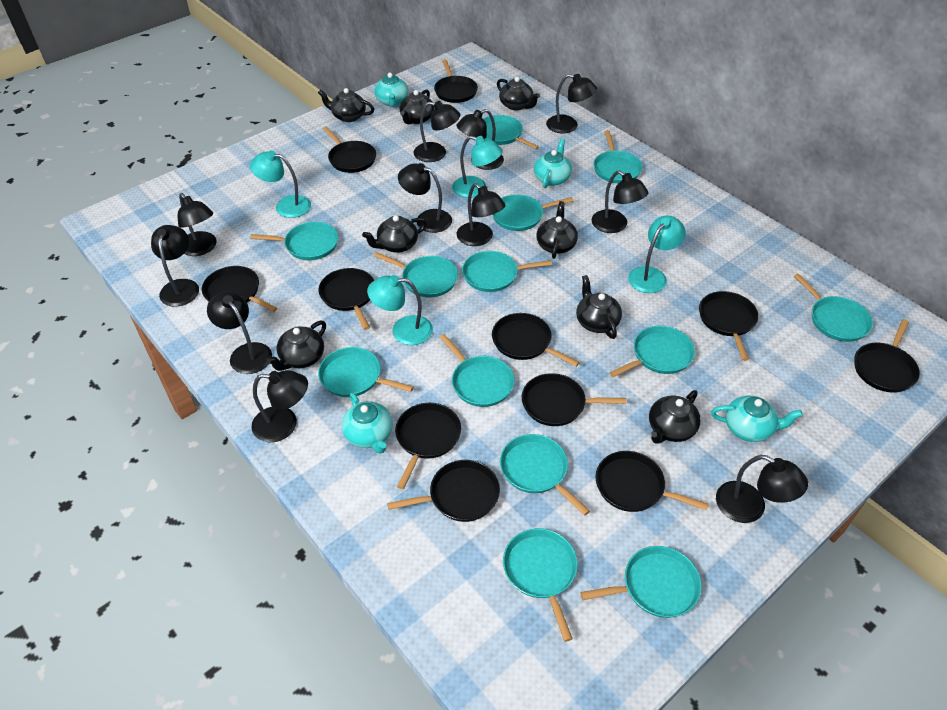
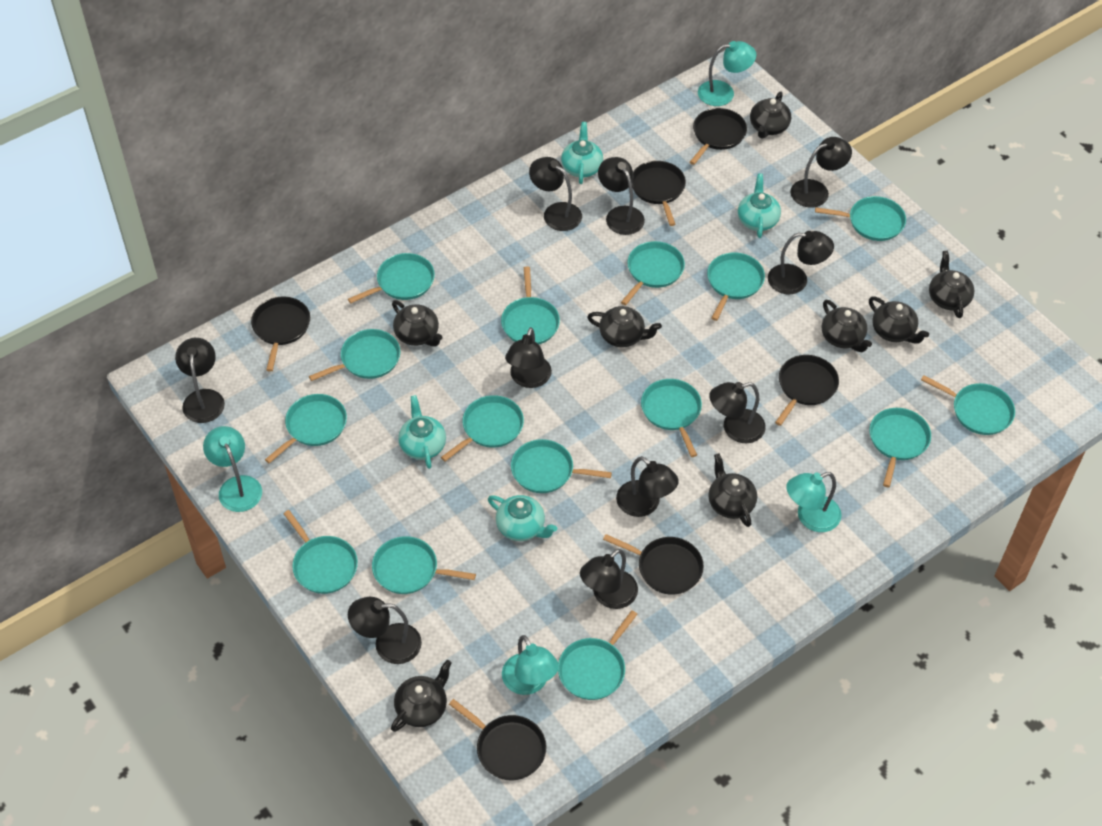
black lamp: [151,225,199,307] [178,193,217,256] [207,291,272,374] [251,370,308,442] [398,163,452,233] [414,101,460,162] [456,109,504,170] [457,183,505,246] [546,74,597,133] [591,171,648,233] [716,455,808,523] = 11 -> [175,338,225,423] [348,597,422,664] [505,327,552,388] [529,157,582,231] [580,549,638,609] [598,157,645,235] [616,456,679,517] [709,382,766,443] [768,231,834,294] [791,137,852,208] = 10
black pan: [202,266,277,312] [319,268,374,330] [323,126,376,173] [387,460,500,522] [395,403,461,489] [434,60,478,103] [492,313,580,367] [522,373,627,426] [596,451,709,512] [699,291,759,361] [854,319,920,393] = 11 -> [251,297,310,372] [449,699,546,781] [603,534,704,595] [632,161,686,226] [690,108,747,165] [775,355,839,426] = 6
turquoise pan: [250,222,338,260] [318,347,414,397] [374,252,458,297] [439,334,514,407] [462,251,552,292] [483,115,539,150] [493,195,573,231] [500,434,590,516] [503,528,578,642] [581,546,701,618] [593,130,642,183] [610,326,695,377] [794,274,873,342] = 13 -> [265,394,347,463] [283,510,358,594] [309,329,400,381] [348,253,435,303] [372,536,476,594] [441,395,524,461] [501,266,560,344] [511,439,612,493] [558,610,637,700] [621,241,685,305] [641,379,702,457] [707,252,765,321] [815,196,906,241] [869,408,931,487] [921,375,1015,435] = 15

